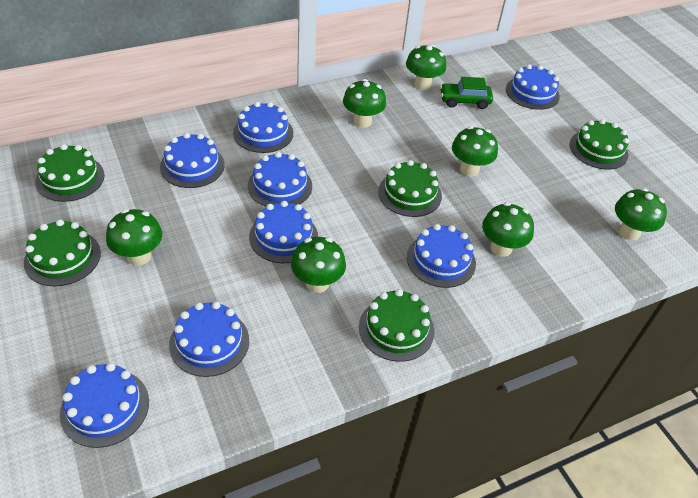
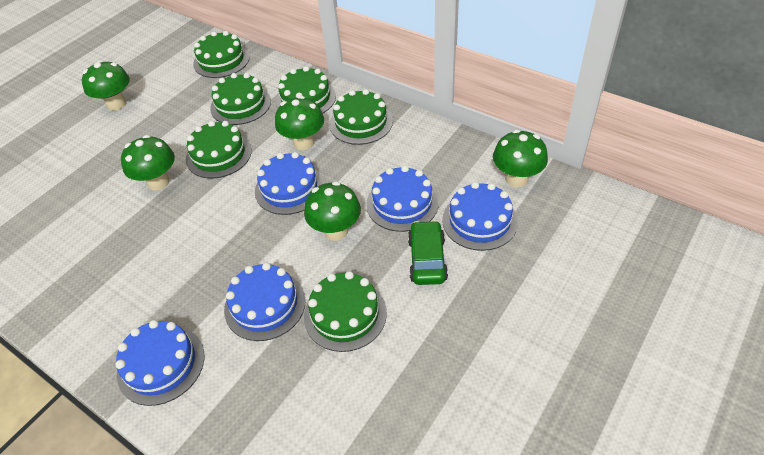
blue cake: [60,363,149,448] [160,133,225,188] [169,301,249,377] [233,102,293,153] [248,152,312,206] [249,201,318,263] [407,224,476,288] [506,64,560,110] = 8 -> [115,320,205,406] [224,262,306,341] [255,152,324,215] [366,165,439,232] [442,182,518,251] = 5
green cake: [24,219,101,286] [35,144,105,202] [359,289,435,362] [378,160,442,217] [569,119,629,170] = 5 -> [186,121,252,179] [193,31,250,78] [210,73,271,125] [276,66,336,114] [304,271,387,352] [329,89,393,145] = 6
green mushroom: [106,209,162,265] [291,237,346,293] [343,79,386,128] [406,45,446,90] [452,126,498,176] [482,202,534,257] [615,188,667,241] = 7 -> [82,61,130,110] [121,135,175,190] [275,96,324,150] [304,181,361,241] [493,130,548,188] = 5

